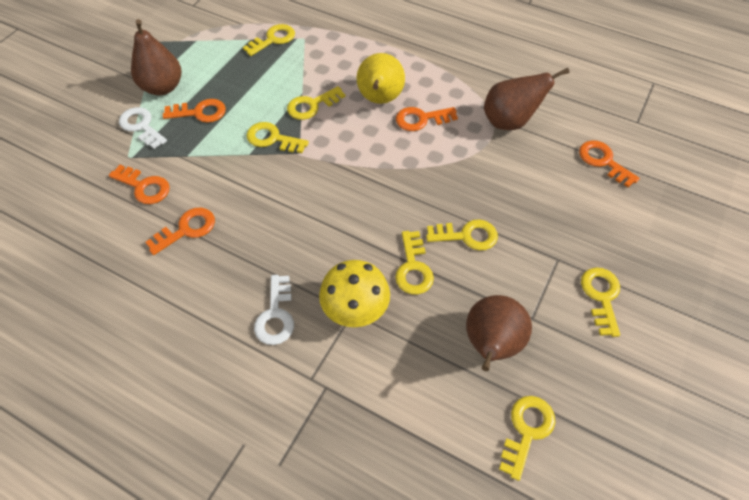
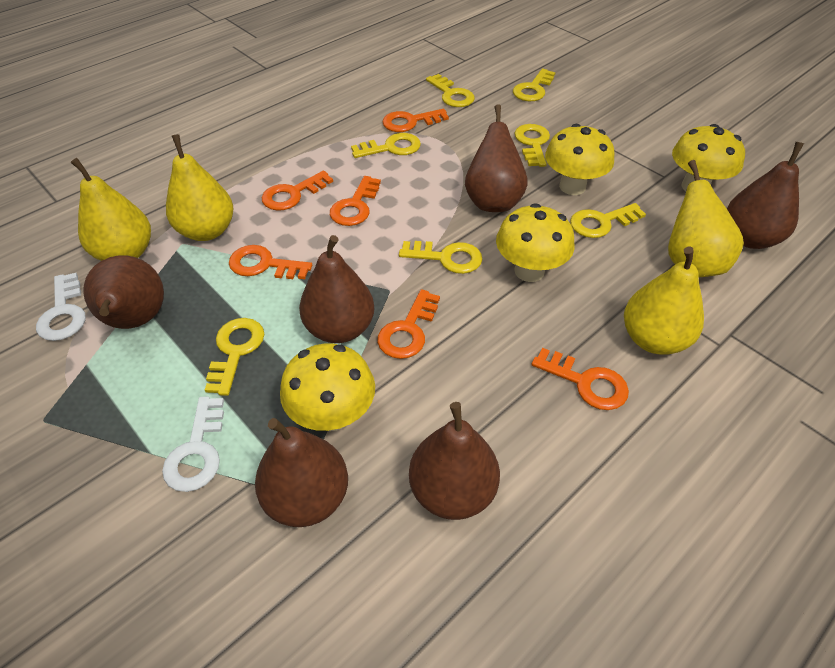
brown pear: [131,19,181,95] [466,295,532,371] [484,68,569,130] = 3 -> [83,255,164,329] [255,418,348,527] [299,235,374,343] [409,402,500,520] [465,104,527,212] [727,142,804,249] = 6
orange key: [109,165,170,204] [145,208,215,255] [163,99,226,123] [396,107,458,131] [579,140,640,188] = 5 -> [229,245,312,279] [262,171,333,211] [330,176,381,226] [377,289,440,359] [382,109,449,132] [531,348,629,410] = 6
yellow mushroom: [319,260,390,327] = 1 -> [280,343,375,431] [496,203,574,282] [545,124,615,195] [672,124,745,191] = 4
yellow pear: [357,53,405,104] = 1 -> [71,158,151,261] [166,134,234,241] [624,247,704,355] [668,160,744,277] = 4

